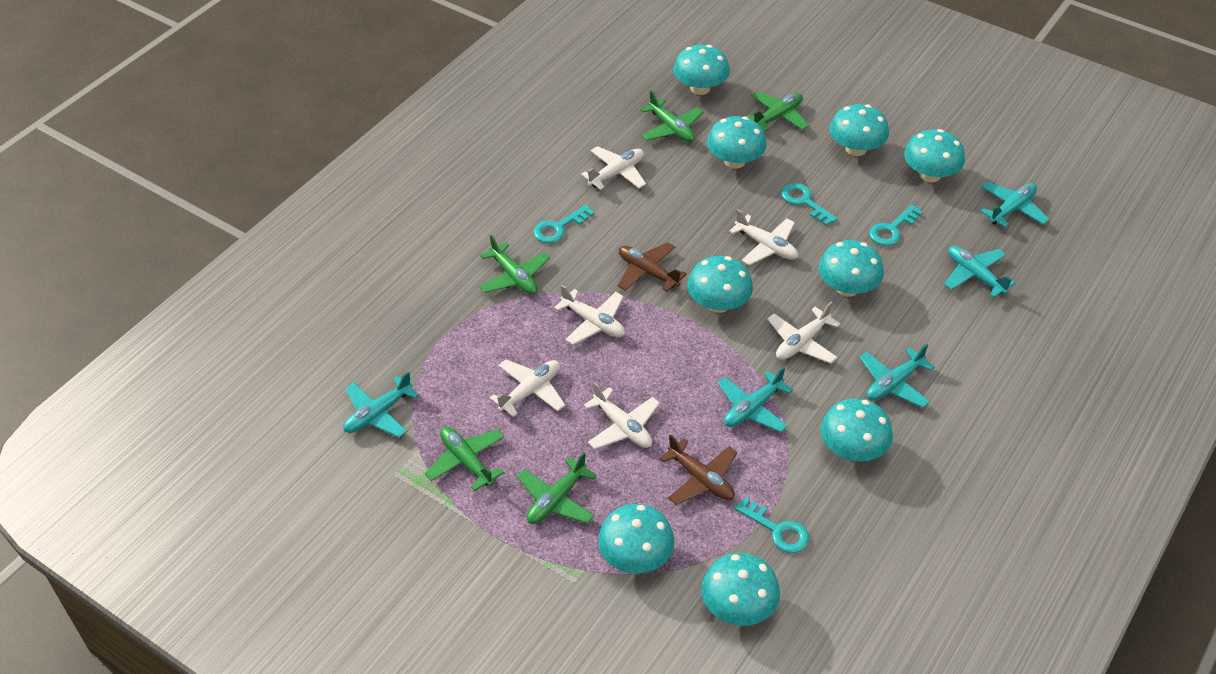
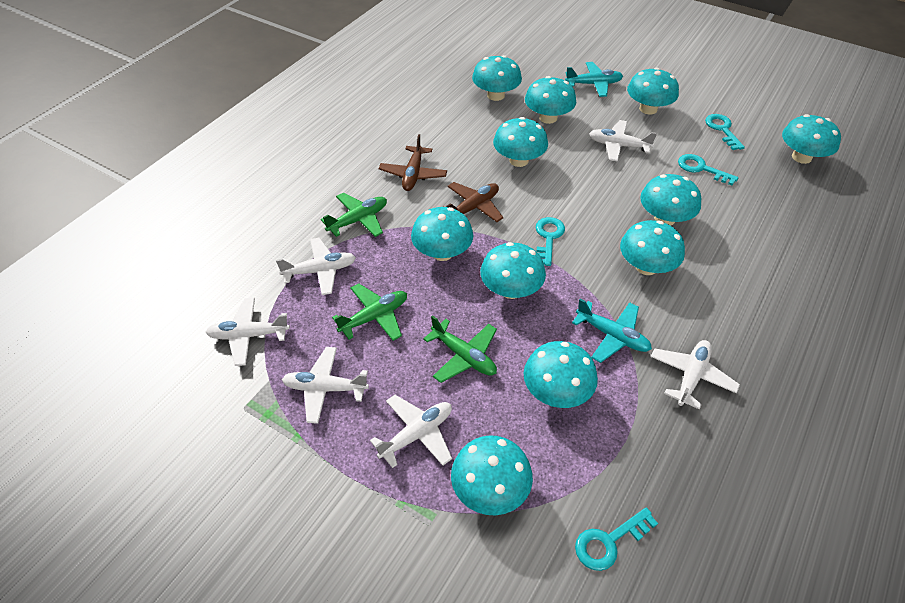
green plane: [425,427,504,491] [479,235,550,295] [517,452,597,524] [641,90,704,142] [746,91,809,131] = 5 -> [321,193,387,237] [332,283,407,341] [423,315,497,383] = 3
turquoise mushroom: [598,504,674,574] [673,45,730,95] [687,256,753,313] [701,553,780,626] [707,116,767,169] [818,240,884,297] [821,398,893,461] [830,104,889,156] [904,129,965,182] = 9 -> [411,207,473,261] [451,435,533,515] [472,55,522,101] [480,242,546,299] [493,117,548,167] [524,341,598,408] [525,76,576,124] [620,220,685,275] [627,68,679,114] [640,174,701,226] [782,114,841,164] = 11
turquoise plane: [343,371,419,438] [717,366,793,432] [859,344,935,408] [944,246,1016,298] [981,182,1049,227] = 5 -> [565,62,623,97] [572,299,652,363] = 2

